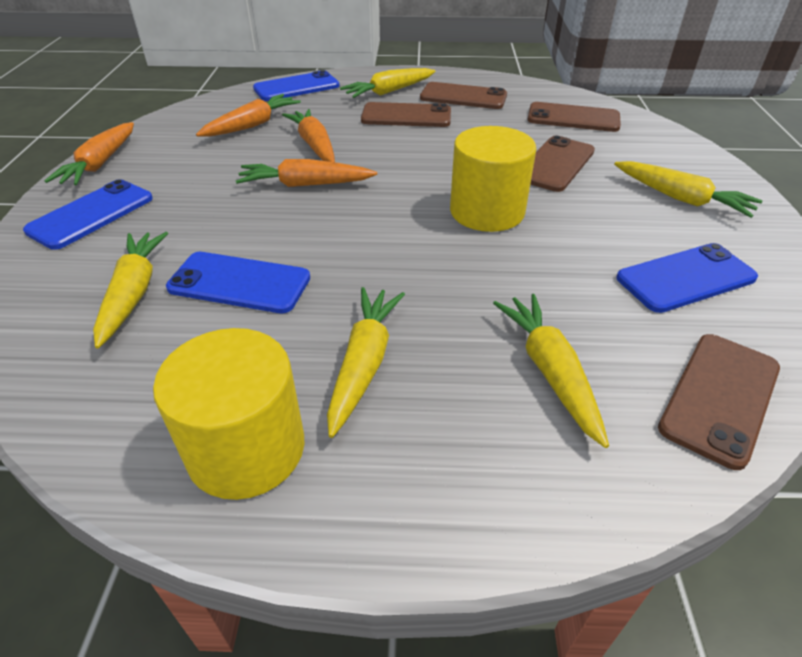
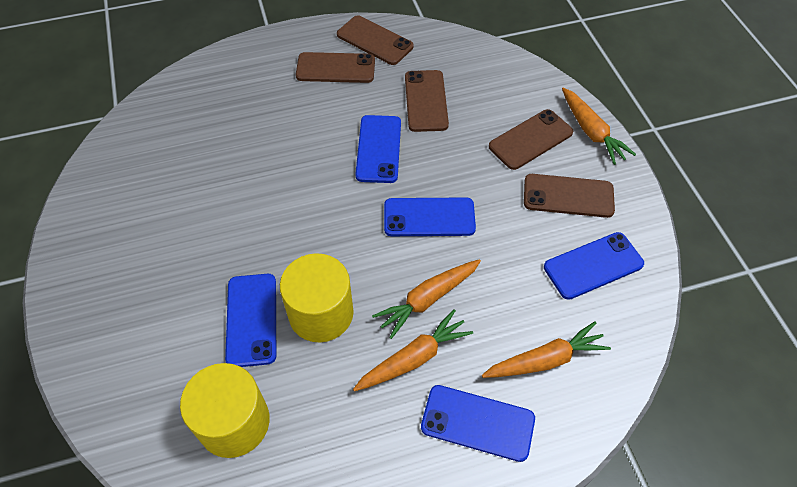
blue phone: [23,179,153,250] [166,252,310,313] [253,70,340,101] [616,243,758,313] = 4 -> [225,274,276,367] [355,115,401,183] [384,197,476,236] [421,385,535,462] [544,232,644,300] = 5
yellow carrot: [93,232,168,349] [327,287,405,438] [340,68,436,98] [493,294,609,448] [614,161,763,218] = 5 -> none = 0

